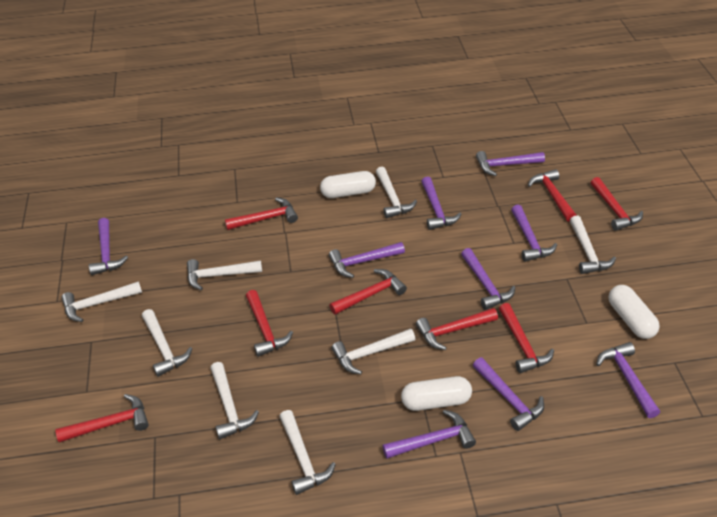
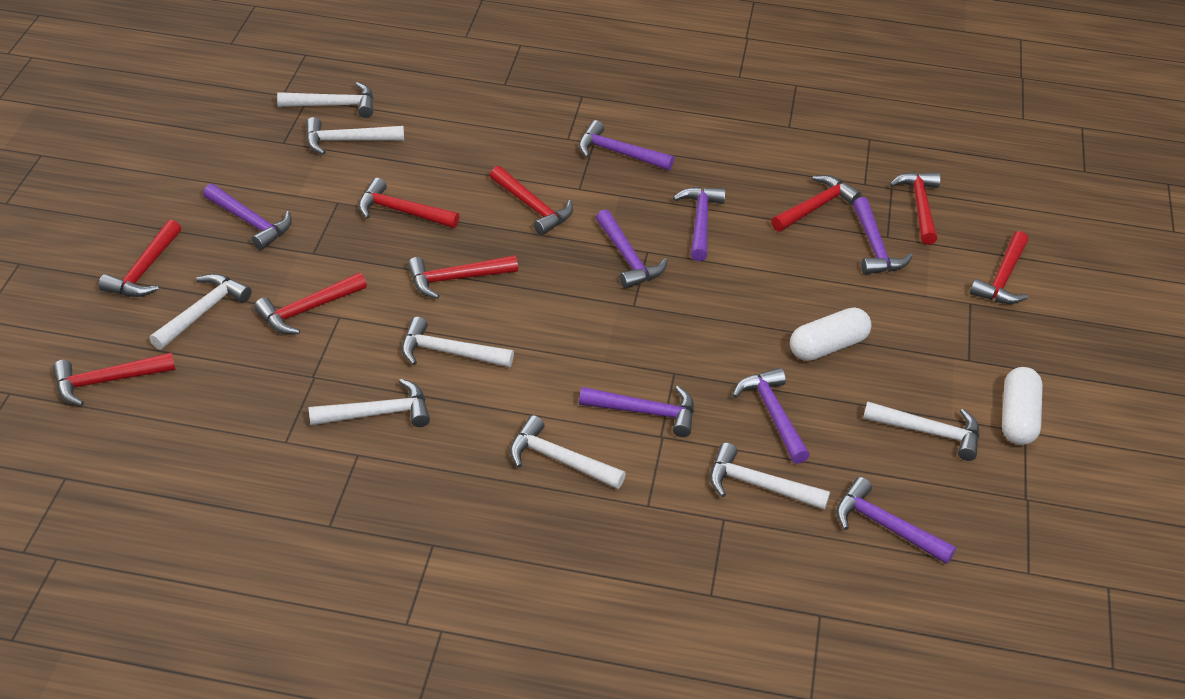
purple hammer: [89,218,128,275] [329,242,405,278] [382,410,476,459] [421,177,461,230] [461,248,515,310] [473,358,544,431] [476,151,545,176] [511,205,557,262] [596,342,660,418] = 9 -> [203,184,292,250] [579,120,674,170] [579,386,694,437] [596,209,668,288] [673,187,726,261] [732,368,810,464] [836,477,956,564] [853,197,913,274] = 8
red hammer: [55,394,149,443] [225,197,298,230] [246,290,293,357] [330,269,407,315] [416,308,498,350] [499,303,554,373] [528,169,576,222] [590,177,643,231] = 8 -> [53,352,175,406] [98,220,181,297] [254,273,367,334] [359,178,460,228] [407,255,518,299] [490,166,573,235] [771,175,862,232] [890,172,941,245] [970,231,1028,304] = 9
white capsule: [320,171,376,198] [401,376,472,411] [609,285,660,339] = 3 -> [790,307,872,361] [1002,367,1043,445] = 2

